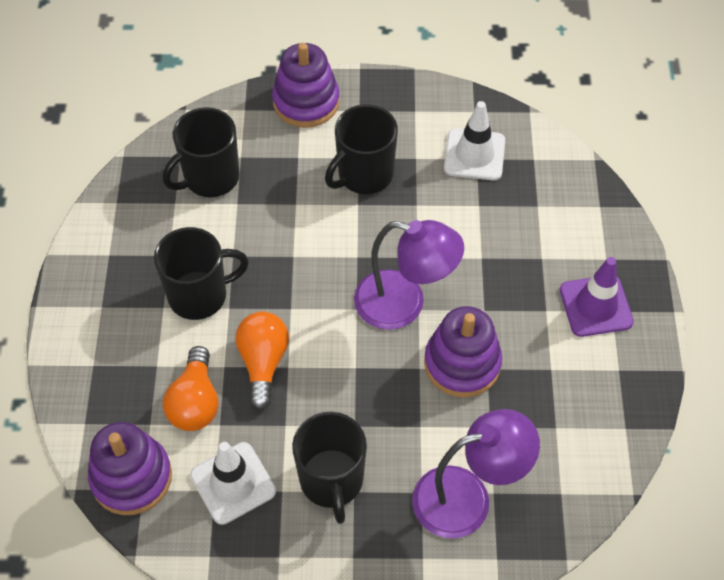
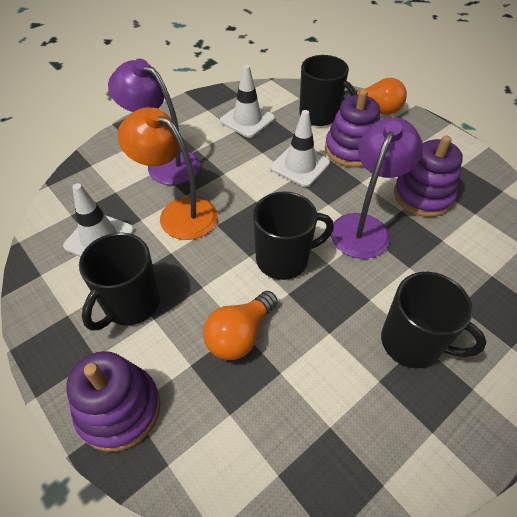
orange lamp: none = 0 -> [118,107,218,240] = 1
purple traffic cone: [560,257,634,337] = 1 -> none = 0
white traffic cone: [190,442,276,525] [444,101,505,180] = 2 -> [63,183,134,257] [220,65,275,138] [270,110,330,187] = 3

